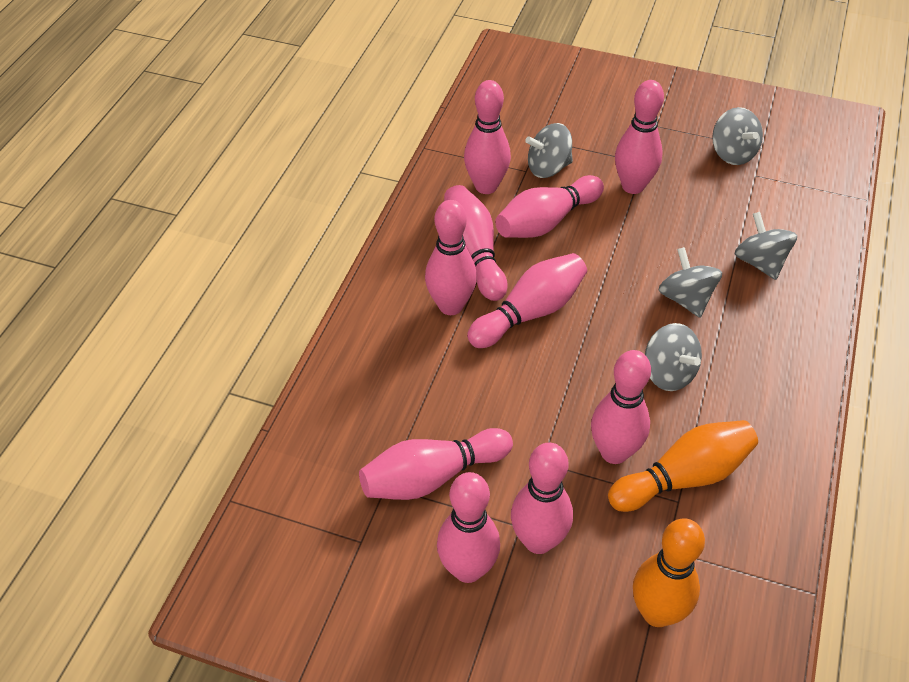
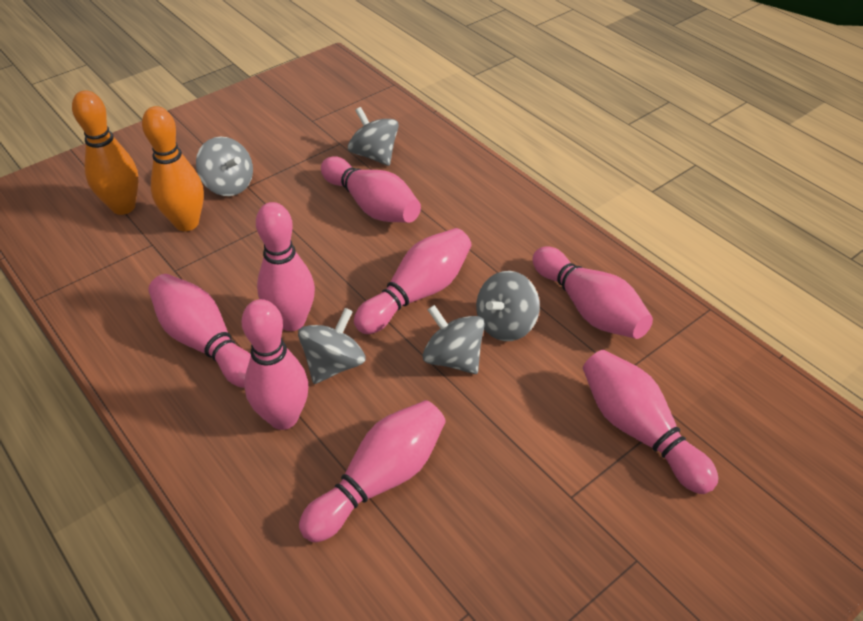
pink bowling pin: [359,428,513,500] [425,200,477,315] [437,472,500,583] [444,185,508,301] [464,80,511,194] [467,253,587,348] [495,175,604,238] [511,442,573,554] [591,350,651,464] [615,80,664,194] = 10 -> [148,274,251,388] [242,299,308,430] [256,202,315,331] [299,400,446,542] [321,157,421,223] [354,228,471,334] [532,247,653,339] [583,350,718,494] = 8

